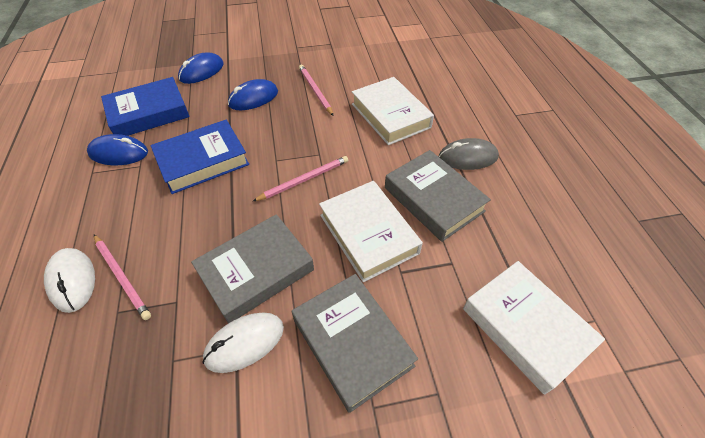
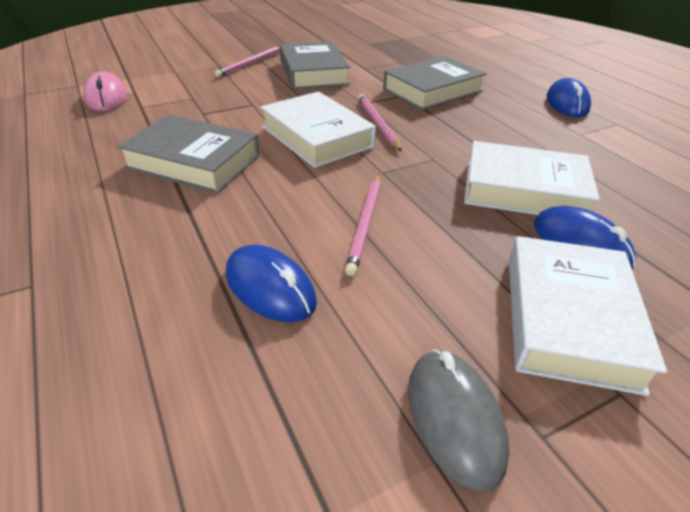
blue book: [101,77,190,136] [151,120,249,194] = 2 -> none = 0
pink mouse: none = 0 -> [84,71,127,111] = 1
white mouse: [44,248,95,313] [202,313,284,373] = 2 -> none = 0

